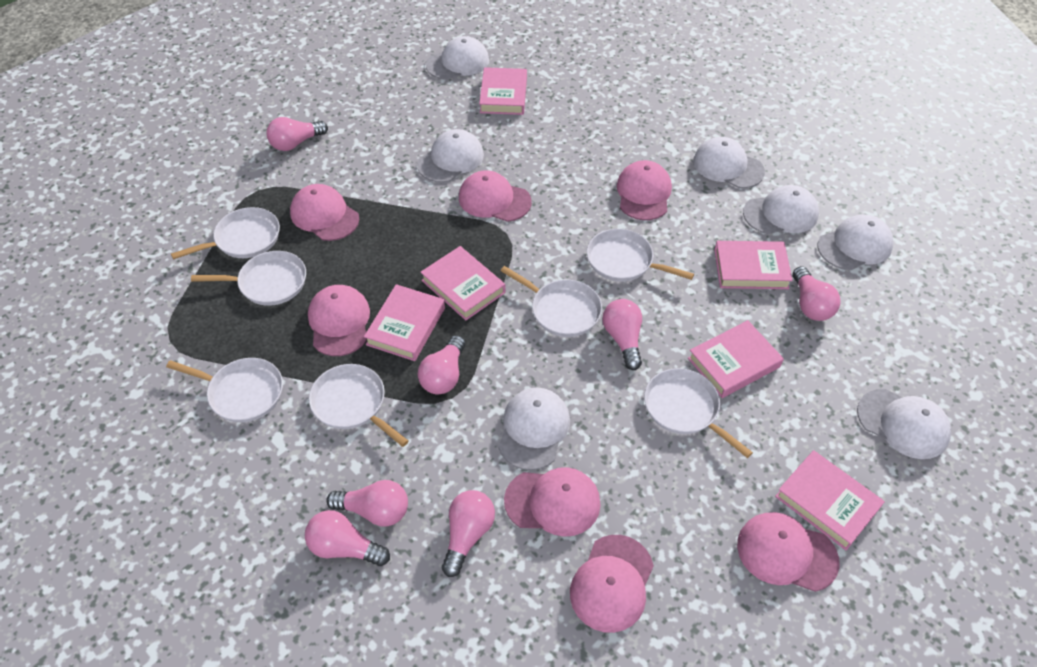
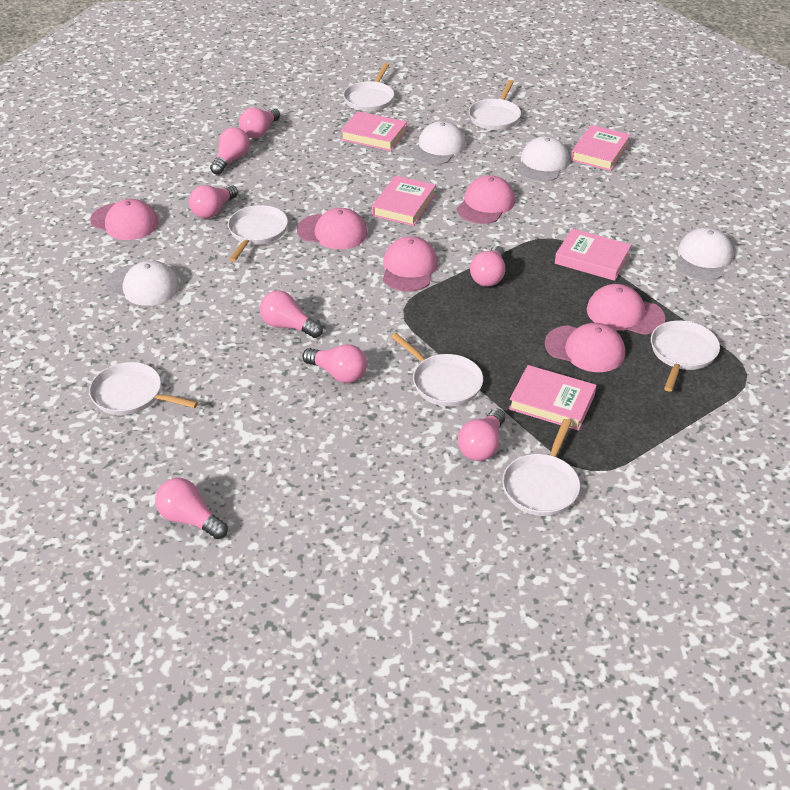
pink book: [364,284,445,361] [420,246,506,321] [479,67,527,115] [688,320,784,398] [714,241,793,289] [775,450,885,550] = 6 -> [341,111,407,151] [372,176,436,226] [509,365,597,431] [555,228,631,281] [571,125,630,171] = 5
pink cap: [290,184,359,241] [308,285,370,356] [459,170,532,222] [504,467,601,537] [570,535,654,633] [617,160,672,220] [737,512,839,592] = 7 -> [90,199,158,240] [297,208,367,249] [383,237,438,291] [457,175,515,224] [545,323,625,372] [587,284,665,335] = 6
pink light bulb: [266,117,328,151] [305,510,390,566] [326,480,408,527] [418,335,465,395] [442,490,495,577] [602,299,642,370] [793,266,841,321] = 7 -> [155,478,228,539] [189,185,238,218] [210,127,250,175] [239,108,280,138] [260,290,323,338] [303,344,367,383] [458,409,505,461] [470,246,505,287] = 8
white cap: [417,129,484,183] [426,36,489,80] [498,388,570,470] [693,137,765,188] [743,185,819,234] [818,214,894,270] [857,389,951,459] = 7 -> [106,260,180,306] [411,121,466,165] [517,136,570,182] [675,227,734,281] = 4

